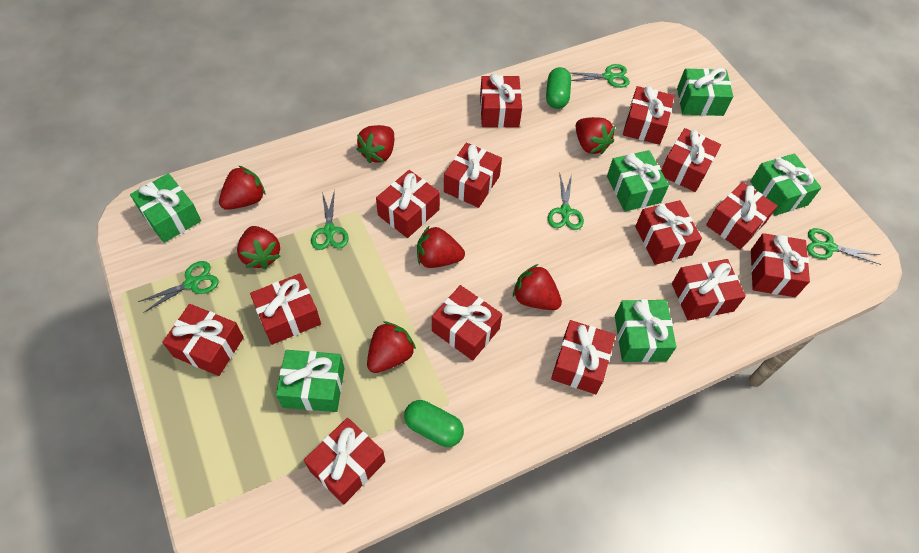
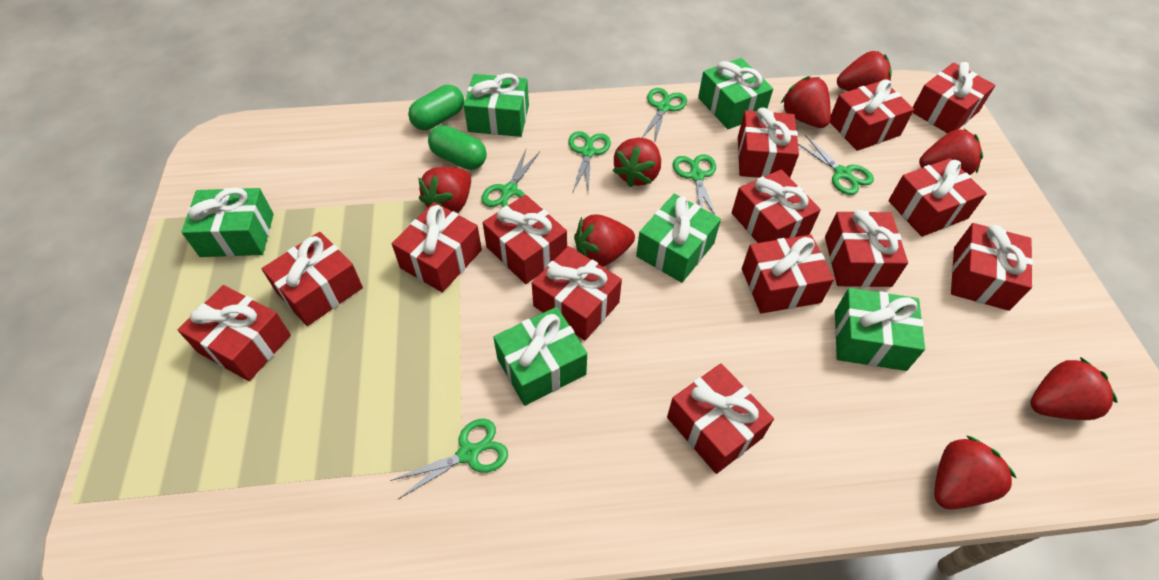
green scissors: [138,261,218,313] [311,189,348,250] [548,174,584,230] [569,64,630,88] [807,228,881,265] = 5 -> [390,418,508,499] [481,150,540,207] [568,131,611,192] [642,88,687,143] [673,154,716,215] [798,135,874,195] = 6
red strawberry: [219,166,266,210] [237,226,281,269] [356,125,394,163] [367,321,416,373] [417,226,465,268] [513,264,562,310] [576,117,615,155] = 7 -> [419,167,471,213] [574,215,635,267] [613,138,661,187] [781,76,831,128] [837,51,892,91] [919,129,983,175] [934,435,1017,509] [1030,357,1118,420] = 8

